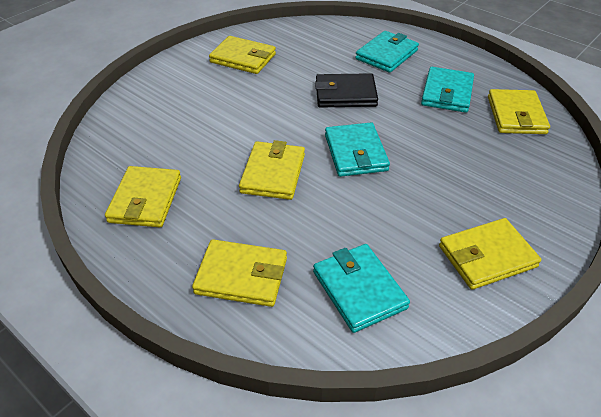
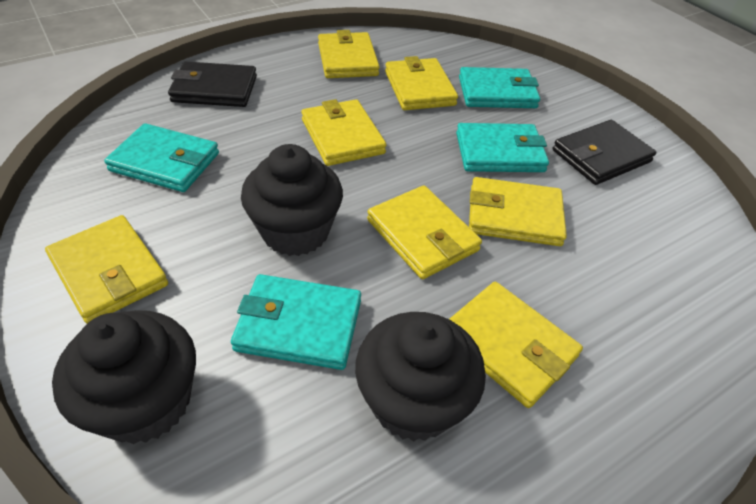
black cupcake: none = 0 -> [52,310,196,444] [241,144,343,256] [355,312,486,442] = 3
black wallet: [315,73,378,107] = 1 -> [168,61,257,107] [552,120,656,185] = 2
yellow wallet: [105,166,181,227] [192,239,287,307] [209,36,276,74] [239,140,305,200] [439,218,541,290] [488,89,550,134] = 6 -> [45,215,168,323] [301,99,386,166] [318,30,380,78] [367,185,482,279] [385,56,458,110] [449,282,583,408] [469,177,567,246] = 7

